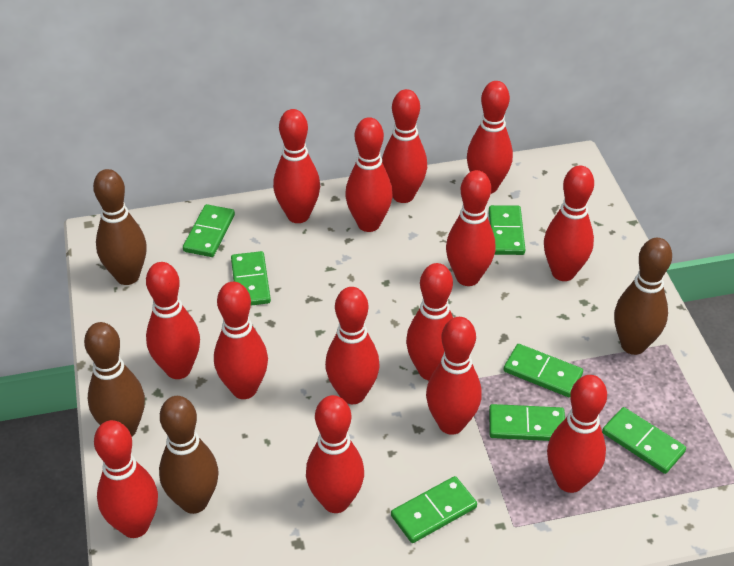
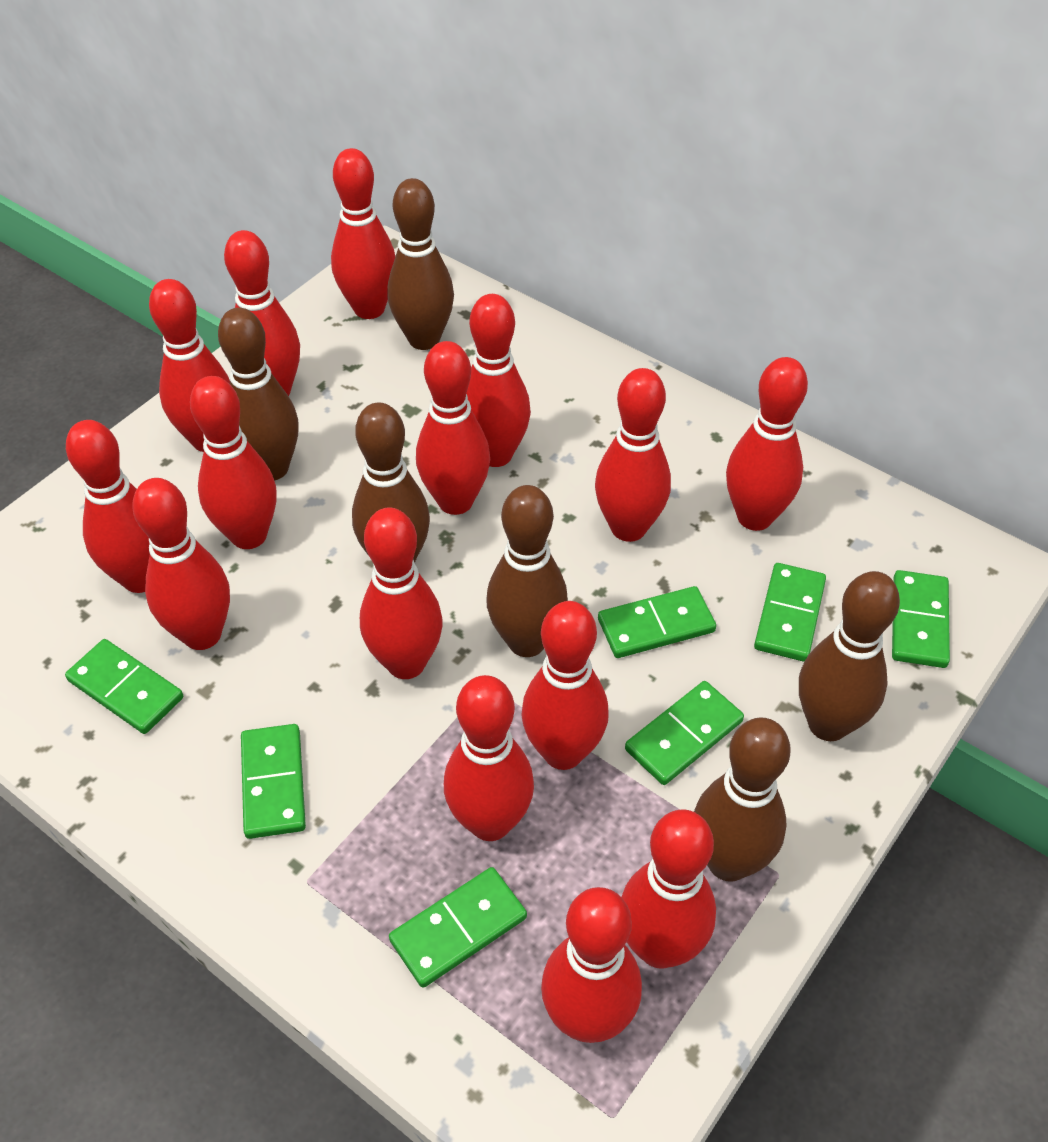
brown bowling pin: [84,322,145,436] [93,169,147,285] [159,396,219,514] [614,238,672,355] = 4 -> [218,308,299,481] [352,402,430,563] [387,178,454,350] [486,485,568,657] [694,717,791,882] [799,571,900,741] = 6
red bowling pin: [94,420,158,538] [146,262,200,379] [214,282,268,399] [273,109,320,223] [306,395,364,513] [325,287,380,404] [345,117,393,232] [382,89,427,203] [406,263,453,380] [426,317,482,435] [446,170,495,286] [467,81,513,194] [544,165,594,281] [547,375,607,493] = 14 -> [66,420,150,593] [132,478,230,650] [149,279,230,452] [190,376,277,549] [224,230,300,396] [331,148,395,319] [360,508,442,679] [416,341,490,515] [444,675,534,841] [466,294,531,467] [522,601,609,770] [541,887,642,1043] [595,368,671,542] [622,809,716,969] [726,357,808,531] = 15

